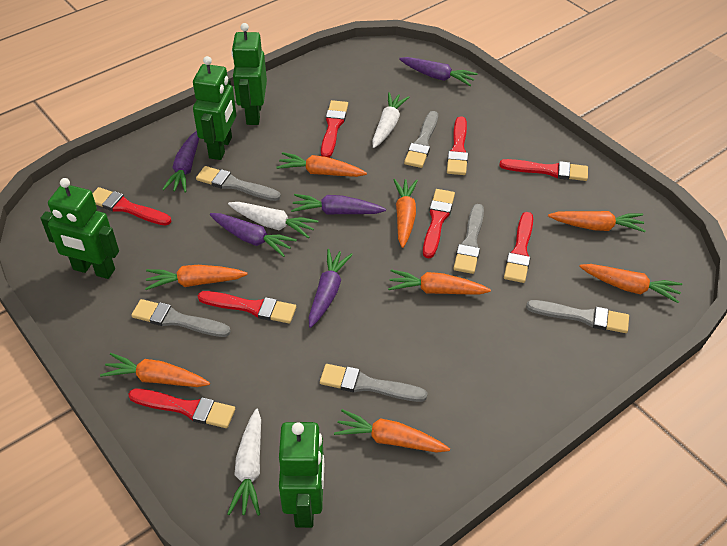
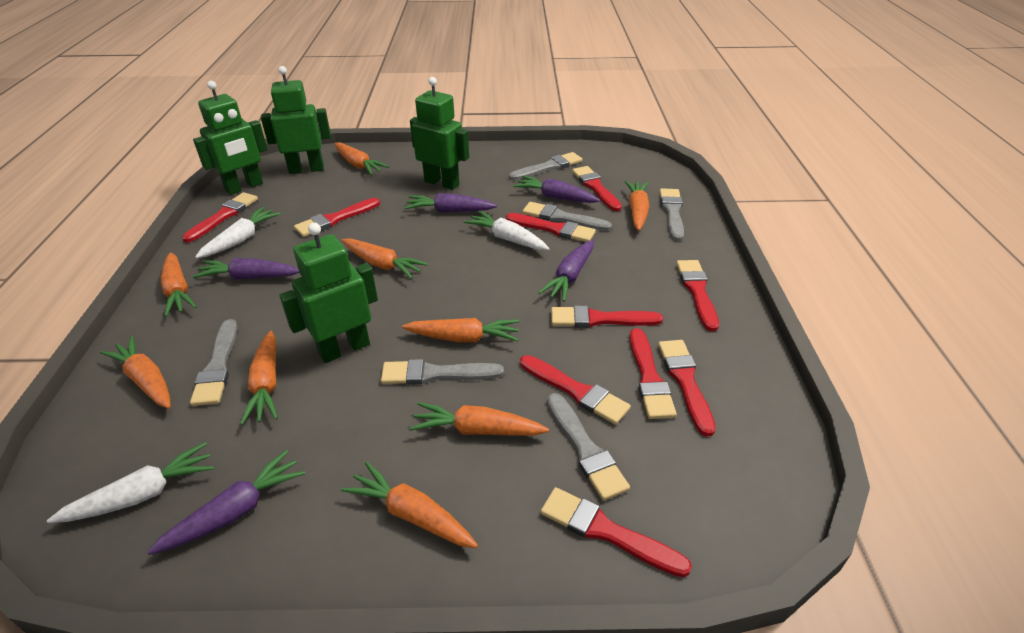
orange carrot: [100,353,210,387] [145,265,248,290] [276,152,367,177] [334,409,450,453] [388,270,491,295] [393,179,418,248] [548,211,646,232] [579,264,682,303] = 8 -> [100,336,171,409] [161,252,197,317] [240,331,278,425] [334,142,389,175] [341,238,428,279] [341,462,478,548] [402,318,520,342] [410,402,549,436] [625,181,649,231] = 9
red brush: [92,187,171,226] [128,389,235,428] [198,291,296,323] [321,100,348,158] [423,189,455,258] [447,116,468,175] [499,159,588,181] [504,212,533,283] = 8 -> [182,192,258,243] [294,198,380,237] [506,213,596,242] [520,355,631,425] [541,487,692,577] [551,306,663,327] [572,166,622,211] [630,328,677,419] [658,340,716,437] [676,260,719,331] = 10

